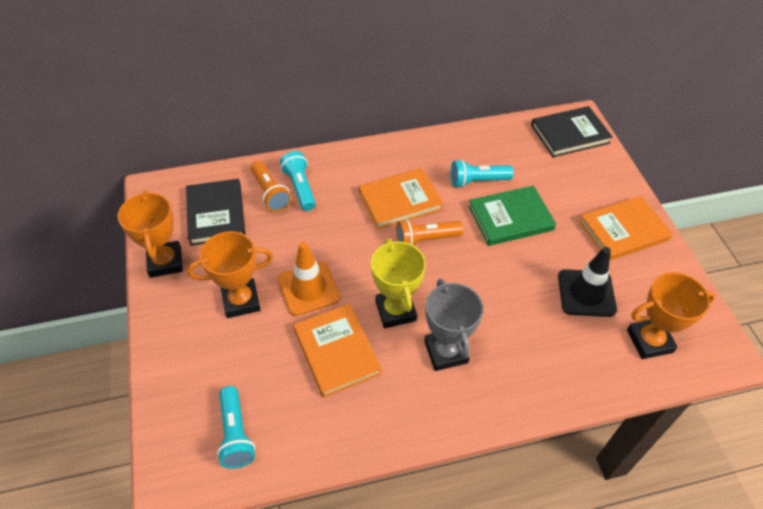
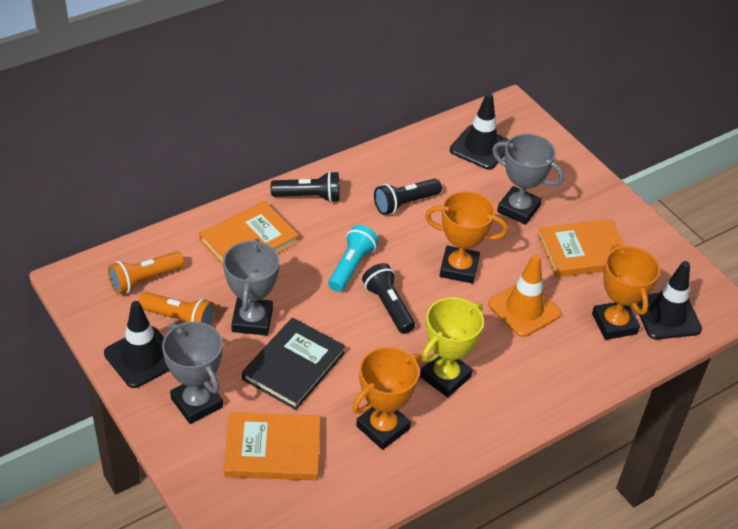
black book: [186,179,246,246] [531,106,612,157] = 2 -> [242,318,345,410] = 1
black flashlight: none = 0 -> [271,171,340,202] [362,263,415,334] [374,179,442,215] = 3
black traffic cone: [558,247,617,317] = 1 -> [104,301,170,388] [450,93,509,169] [637,261,702,340] = 3
green book: [468,186,556,246] = 1 -> none = 0
grey trophy: [424,279,483,371] = 1 -> [162,322,223,424] [223,239,279,336] [492,134,564,225] = 3
turquoise flashlight: [217,386,255,468] [280,151,316,211] [450,160,514,188] = 3 -> [328,225,378,292] = 1

